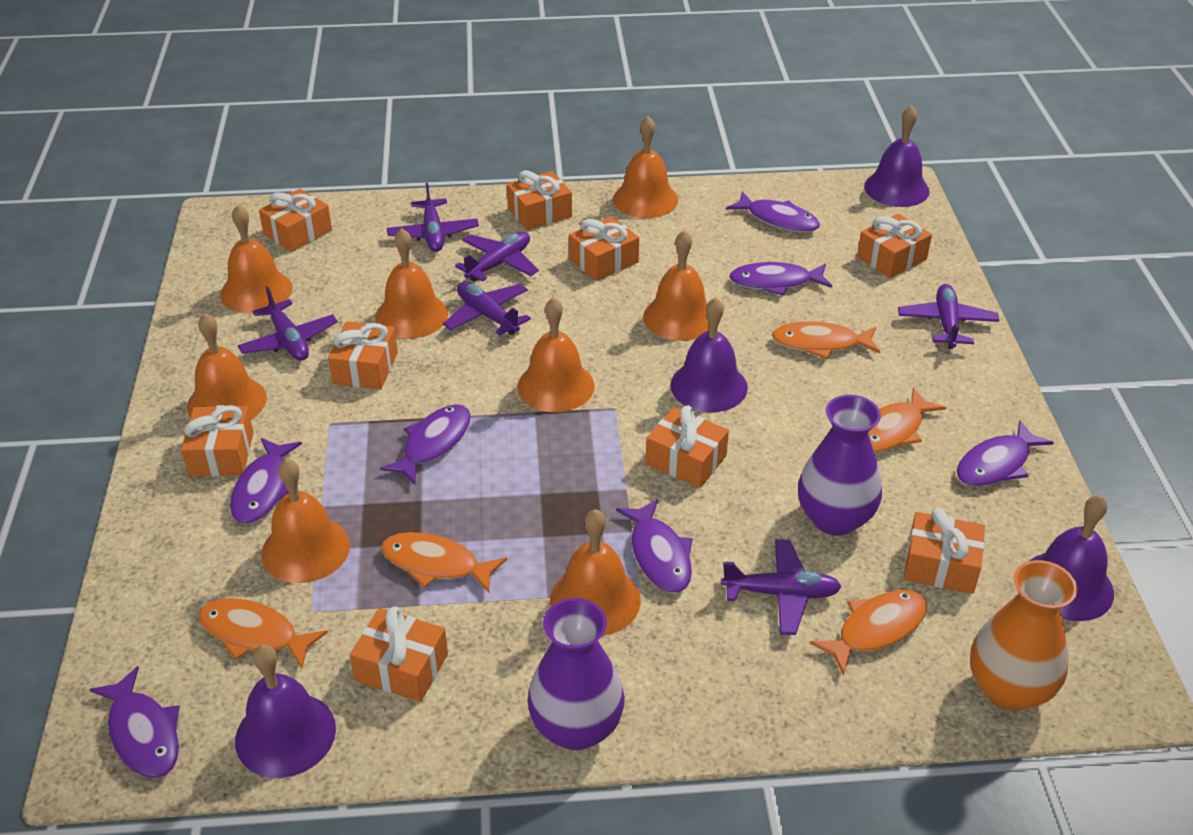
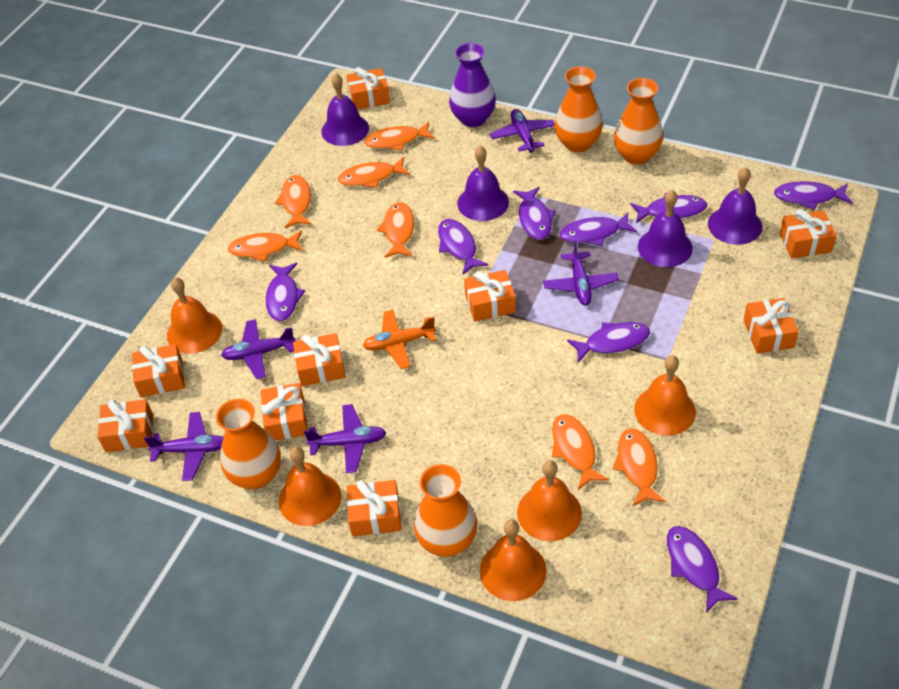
orange bell: [187,313,267,420] [220,205,292,314] [261,459,350,583] [375,228,448,339] [517,297,594,412] [550,509,641,636] [613,116,678,218] [643,230,709,341] = 8 -> [167,277,222,354] [279,446,341,526] [480,519,547,601] [517,460,582,541] [634,355,696,436] = 5
orange fish: [198,598,328,668] [381,532,507,593] [772,321,880,359] [809,590,927,676] [868,387,946,453] = 5 -> [228,230,303,262] [275,175,312,228] [338,157,410,188] [364,122,435,151] [377,202,415,258] [552,414,609,490] [613,428,666,506] = 7
orange plane: none = 0 -> [363,310,436,369] = 1
orange vase: [970,560,1078,711] = 1 -> [216,399,281,489] [414,464,477,557] [554,66,603,152] [614,78,663,165] = 4
purple fish: [89,666,180,778] [230,438,302,524] [380,404,471,485] [616,499,693,593] [726,191,820,232] [729,262,832,296] [957,420,1054,487] = 7 -> [265,263,305,321] [438,219,489,274] [513,187,556,240] [560,213,637,246] [567,322,650,362] [630,193,707,223] [667,526,738,613] [774,181,853,210] = 8
purple plane: [238,286,338,361] [387,183,479,252] [443,282,531,336] [455,232,539,282] [721,539,842,635] [898,284,999,349] = 6 -> [144,412,224,481] [221,319,295,379] [304,404,386,473] [490,109,555,153] [543,240,619,306] = 5
purple vase: [528,598,625,750] [798,395,882,536] = 2 -> [449,43,496,127] = 1

